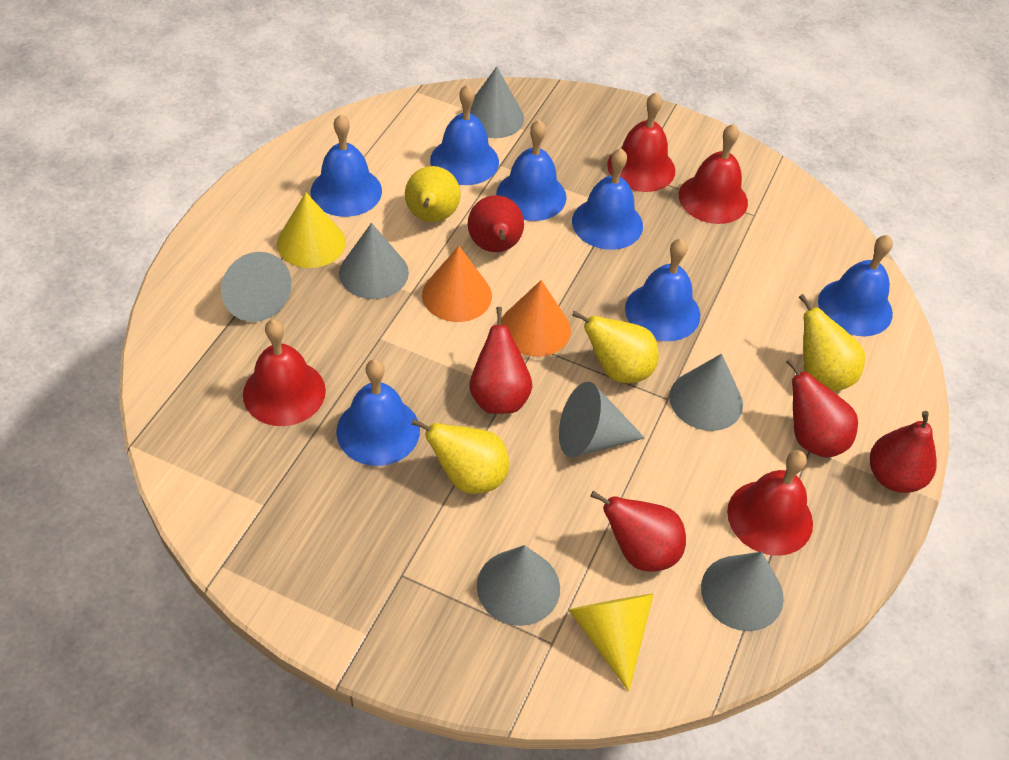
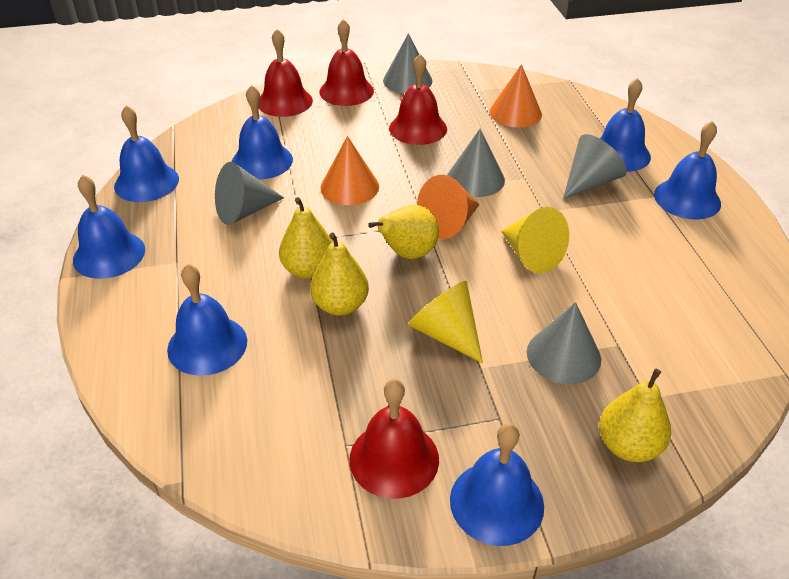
grey cone: [221,252,292,322] [339,223,409,299] [470,67,524,138] [477,545,560,626] [559,382,645,458] [669,354,743,431] [701,552,784,631] = 7 -> [215,162,284,225] [383,33,432,93] [447,129,505,197] [527,302,601,384] [563,134,627,199] = 5
orange cone: [422,246,492,322] [501,280,571,357] = 2 -> [320,136,379,205] [417,175,479,239] [489,64,542,127] = 3
red pear: [468,195,524,252] [470,307,532,414] [590,491,686,572] [786,358,858,458] [870,411,937,493] = 5 -> none = 0

